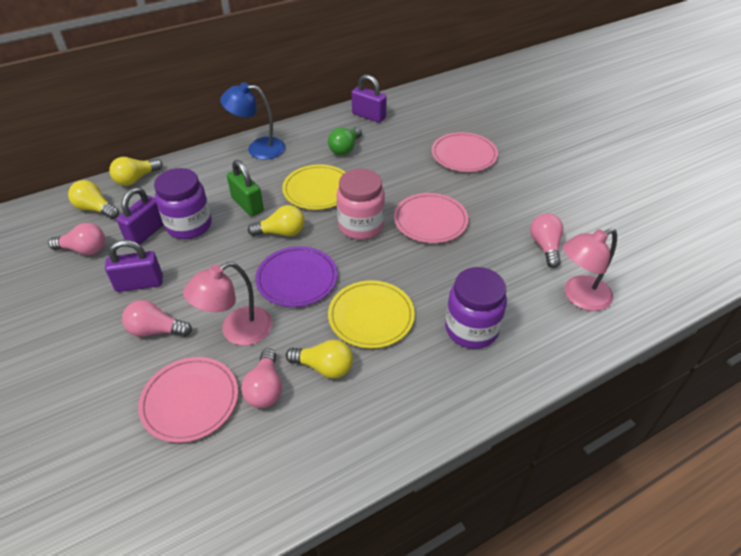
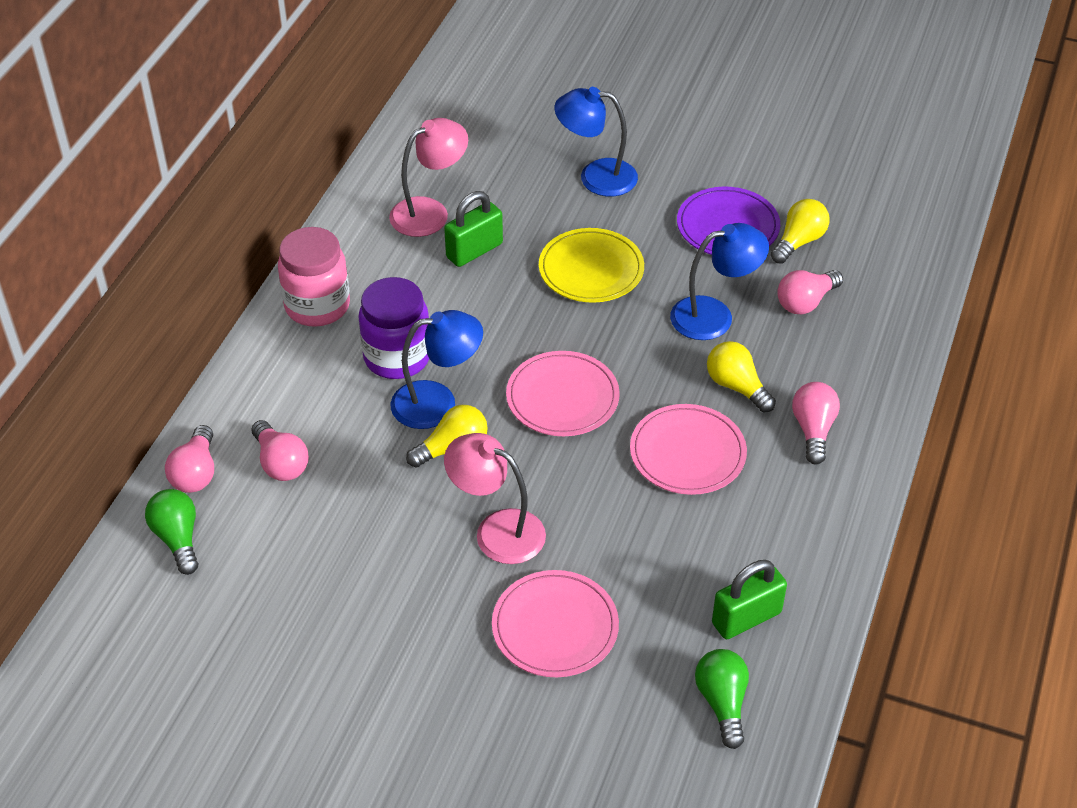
blue lamp: [220,82,285,160] = 1 -> [391,310,483,429] [554,87,638,196] [670,223,769,340] = 3
green light bulb: [328,127,362,155] = 1 -> [145,489,198,575] [695,649,749,749] = 2
green padlock: [227,160,264,216] = 1 -> [444,191,503,267] [712,560,787,639] = 2
purple jar: [154,168,212,239] [445,267,507,349] = 2 -> [358,277,429,379] = 1
purple padlock: [105,240,163,292] [116,187,164,245] [352,74,387,123] = 3 -> none = 0
yellow light bulb: [68,180,119,219] [109,157,163,186] [248,205,305,236] [286,339,353,379] = 4 -> [406,405,488,467] [707,341,776,412] [771,199,830,264] = 3
yellow plate: [282,165,346,210] [328,280,415,348] = 2 -> [539,228,644,303] = 1

